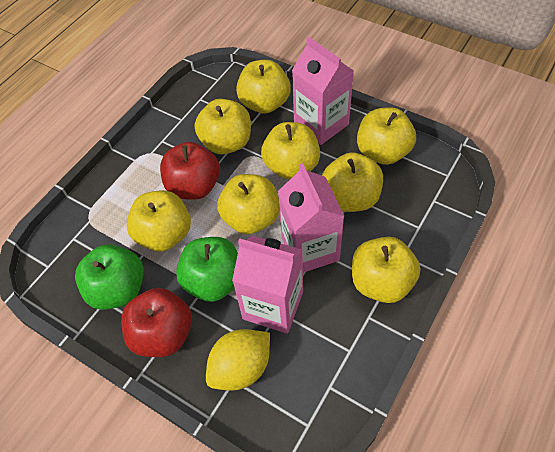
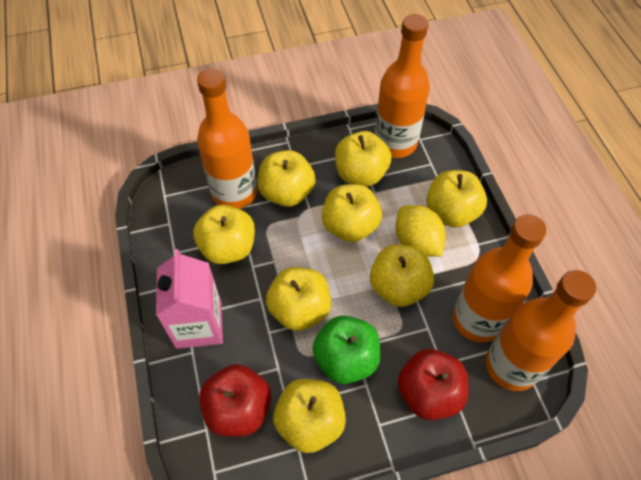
green apple: [75,244,144,310] [176,237,238,302] = 2 -> [312,316,381,384] = 1
orange bottle: none = 0 -> [197,68,257,209] [375,14,430,158] [453,214,547,343] [485,270,596,391] = 4
pink carton: [232,235,303,334] [278,163,344,273] [292,37,354,145] = 3 -> [156,249,223,349] = 1

